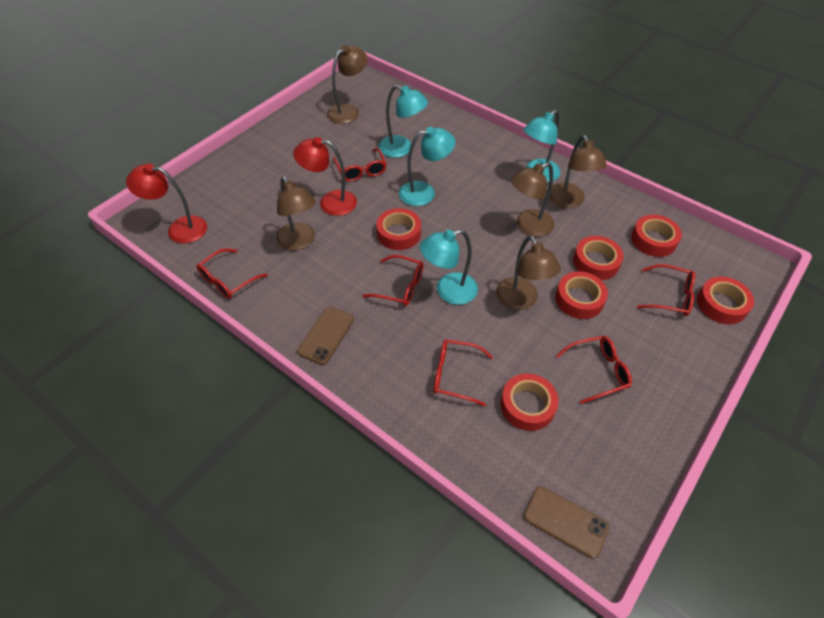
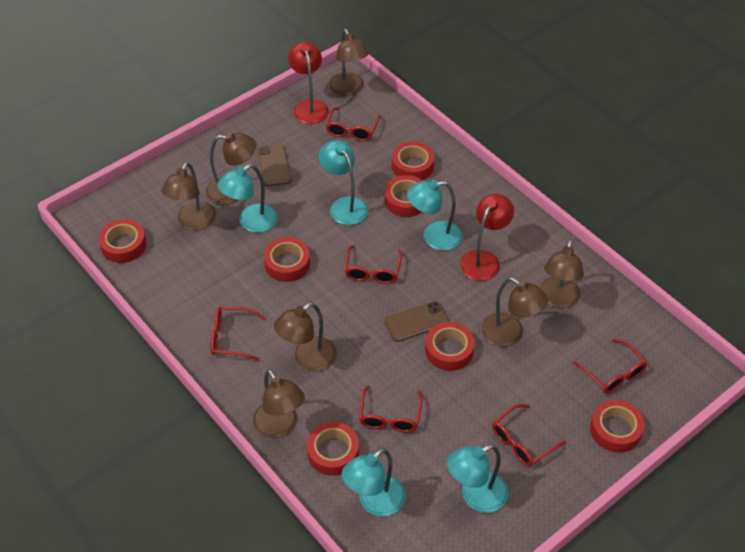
brown lamp: [276,176,316,251] [327,45,368,124] [496,235,561,310] [511,162,554,237] [549,135,607,208] = 5 -> [161,162,216,230] [206,132,257,205] [253,369,305,438] [274,302,337,372] [329,29,369,96] [481,278,548,347] [540,239,584,308] = 7
red tape: [376,208,421,250] [500,373,559,431] [555,271,608,319] [573,236,624,280] [631,215,682,257] [697,276,754,325] = 6 -> [98,219,147,263] [264,237,310,282] [307,422,359,476] [385,175,422,217] [392,141,435,180] [425,322,475,371] [590,400,645,453] = 7
turquoise lamp: [378,85,428,157] [399,127,455,206] [420,229,478,305] [524,110,561,182] = 4 -> [217,164,278,233] [319,140,368,225] [342,448,406,517] [407,180,463,251] [447,445,508,513] = 5

